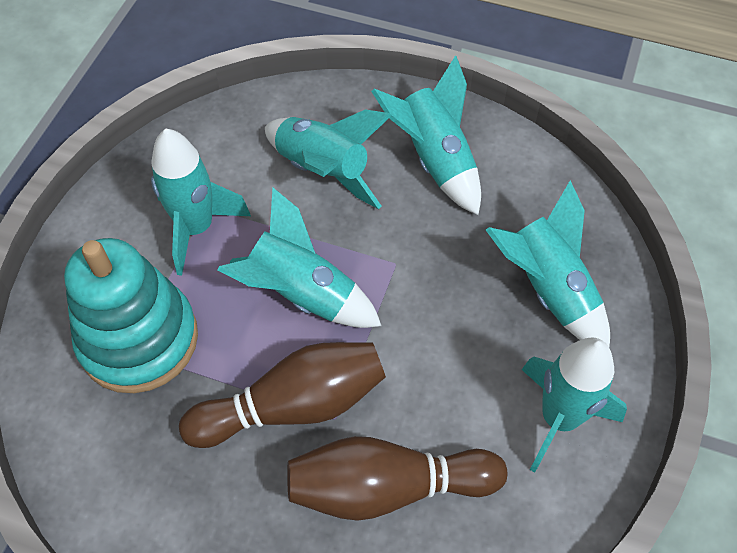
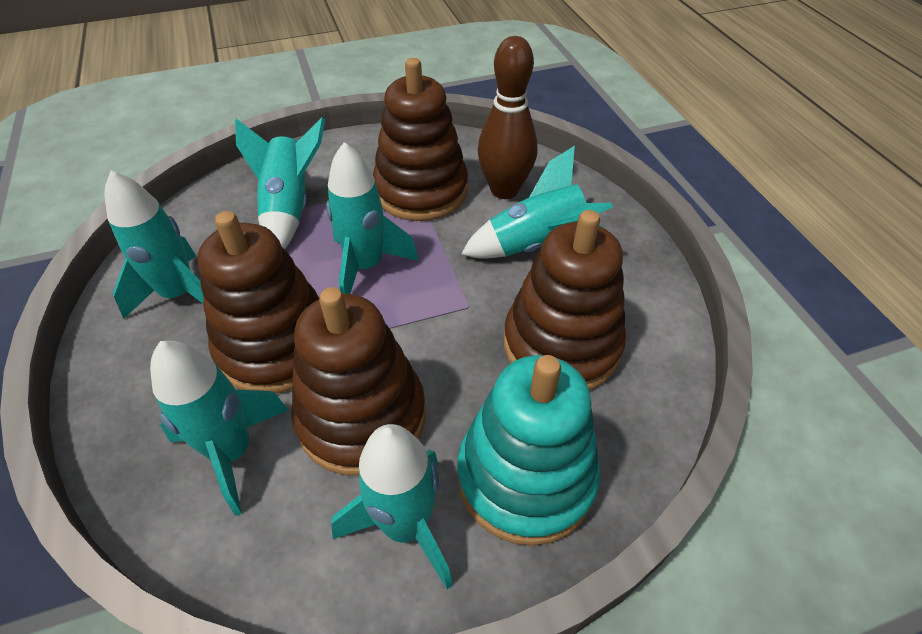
brown bowling pin: [179,342,386,448] [287,436,507,521] = 2 -> [478,36,538,199] = 1
brown stacking toy: none = 0 -> [198,211,319,394] [292,287,426,475] [373,58,468,221] [504,210,626,390] = 4

